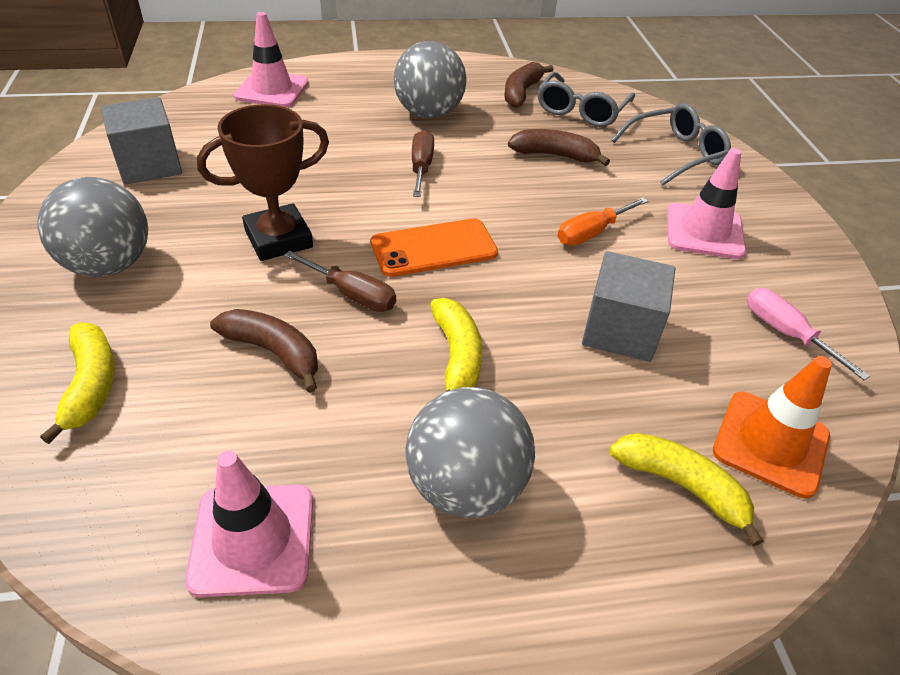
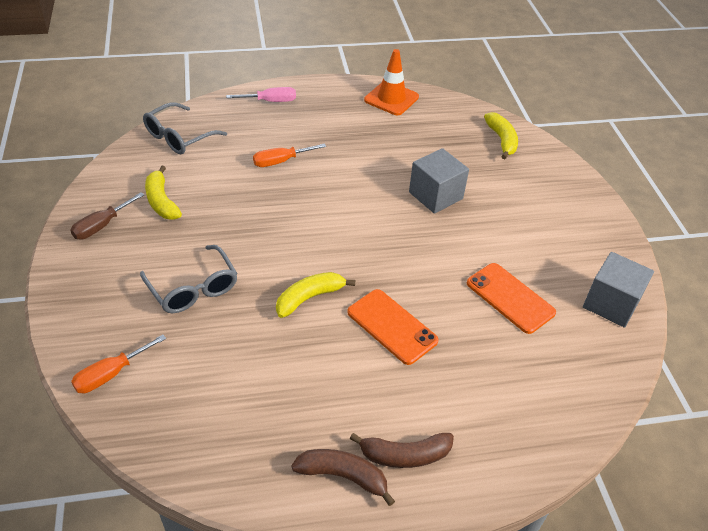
brown banana: [210,309,318,392] [504,62,554,108] [508,129,610,166] = 3 -> [291,449,395,506] [350,433,454,468] = 2
brown screwdriver: [284,251,396,312] [412,130,434,197] = 2 -> [70,192,144,240] = 1
brown trophy: [197,104,329,261] = 1 -> none = 0
grey ball: [37,177,148,277] [393,41,466,118] [405,387,535,518] = 3 -> none = 0
orange phone: [371,218,498,277] = 1 -> [347,289,439,365] [467,263,556,334] = 2
orange screwdriver: [557,197,648,246] = 1 -> [71,335,166,393] [253,144,326,167] = 2
pink traffic cone: [185,451,313,597] [234,12,309,107] [667,148,746,259] = 3 -> none = 0

